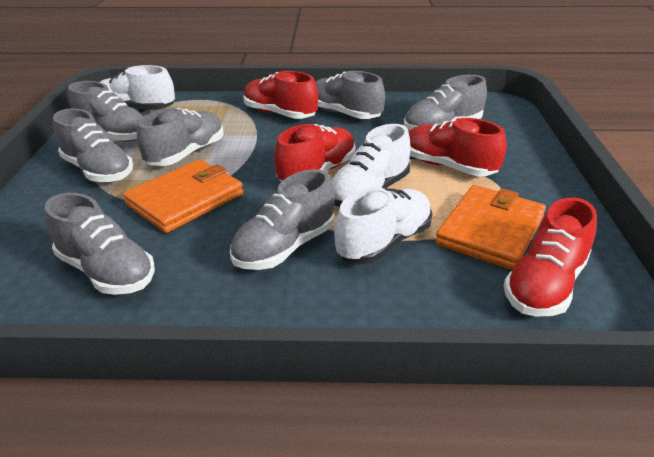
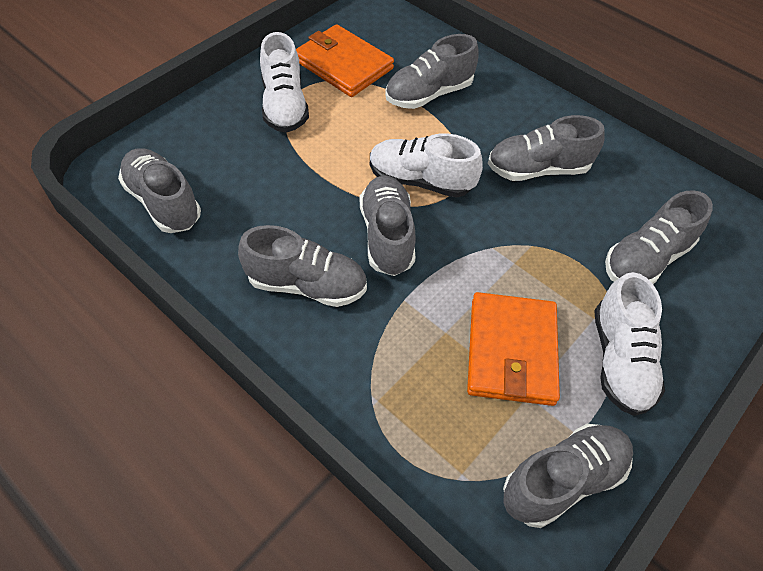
red shoe: [244,71,318,119] [274,124,356,182] [409,118,507,176] [504,197,597,316] = 4 -> none = 0

